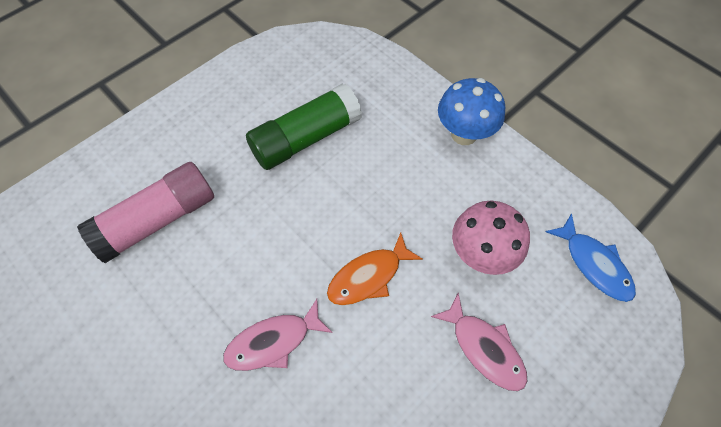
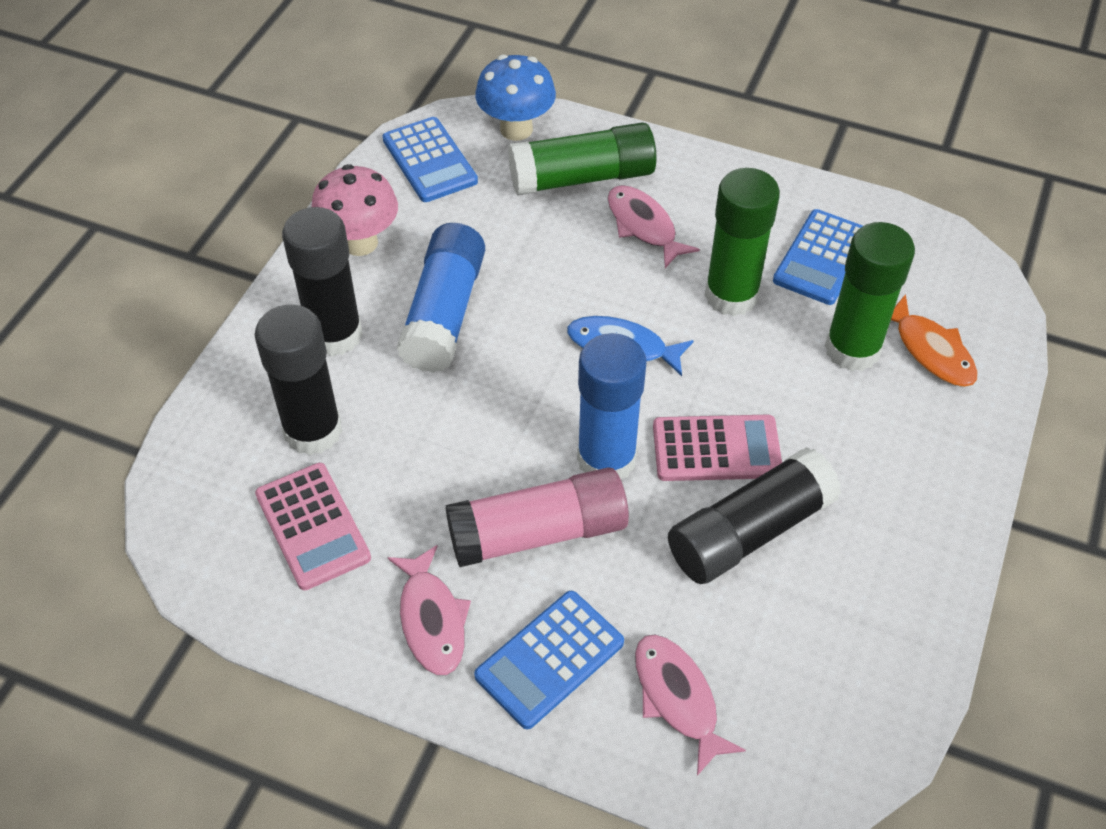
black glue stick: none = 0 -> [255,305,342,455] [282,207,363,357] [668,447,841,584] = 3
blue calculator: none = 0 -> [383,117,478,202] [474,591,624,729] [773,209,863,305] = 3
blue glue stick: none = 0 -> [396,223,485,373] [577,333,647,479] = 2
green glue stick: [246,83,362,170] = 1 -> [508,122,657,195] [705,168,780,316] [825,222,915,371] = 3
pink calculator: none = 0 -> [255,463,371,590] [653,415,782,481] = 2
pink fish: [223,299,333,371] [431,293,527,391] = 2 -> [387,545,471,675] [608,185,700,268] [635,634,746,776] = 3

